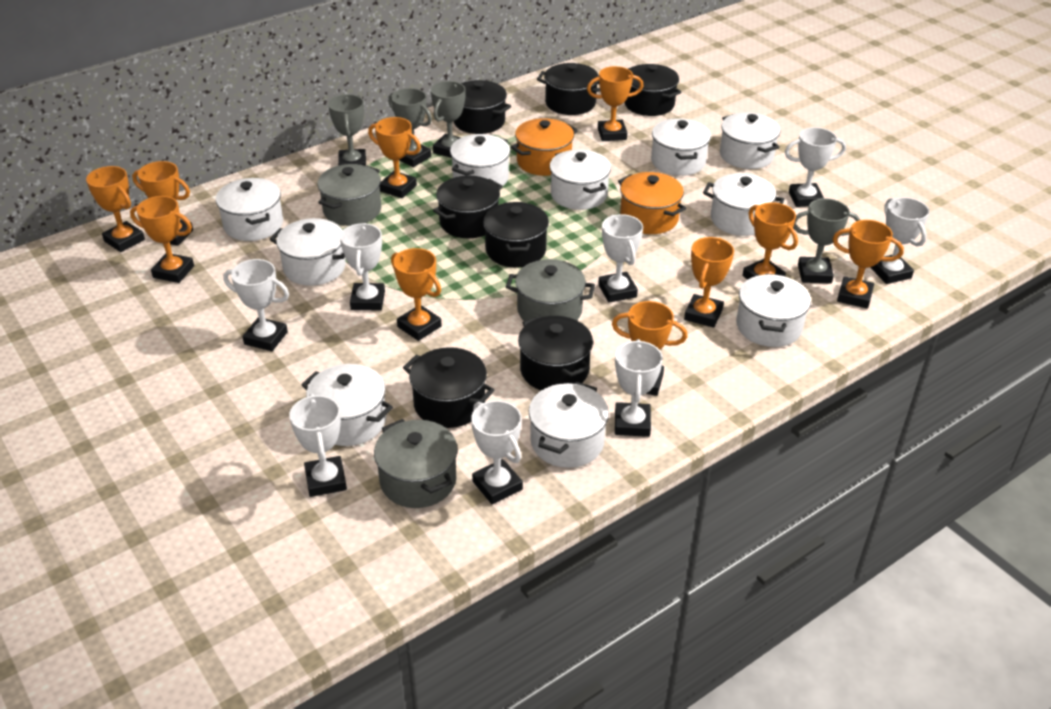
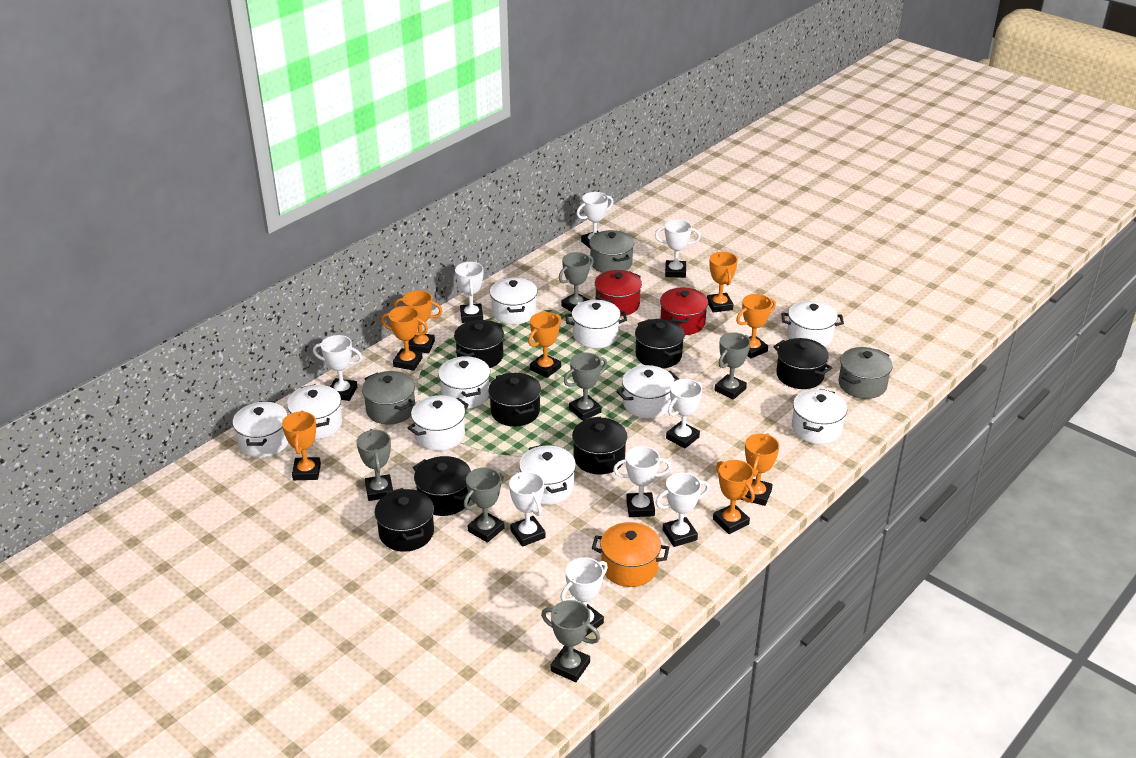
grey trophy: [328,94,366,166] [388,88,432,167] [431,81,465,158] [793,198,860,283] = 4 -> [357,429,393,501] [464,467,504,543] [541,600,600,682] [559,252,594,312] [564,352,607,421] [715,332,750,400] = 6
orange pot: [511,118,578,176] [618,172,686,234] = 2 -> [592,522,669,587] = 1
orange trophy: [86,166,145,252] [130,196,194,283] [132,161,193,246] [368,117,421,198] [391,248,442,341] [587,66,643,141] [612,301,688,396] [684,237,734,328] [742,202,798,280] [833,220,904,309] = 10 -> [282,411,321,480] [381,306,428,371] [394,290,442,353] [528,312,561,378] [707,252,738,313] [713,460,755,534] [736,294,776,358] [741,433,779,506] = 8
red pot: none = 0 -> [595,270,642,316] [660,287,708,335] = 2
white trophy: [223,259,289,351] [289,394,347,497] [340,223,385,310] [471,400,523,504] [598,214,643,303] [615,339,663,437] [785,127,846,207] [870,197,930,284] = 8 -> [313,335,362,401] [455,262,483,323] [509,472,546,547] [560,557,608,637] [577,192,614,248] [613,446,671,517] [655,219,701,278] [656,472,710,547] [666,379,703,449] = 9

